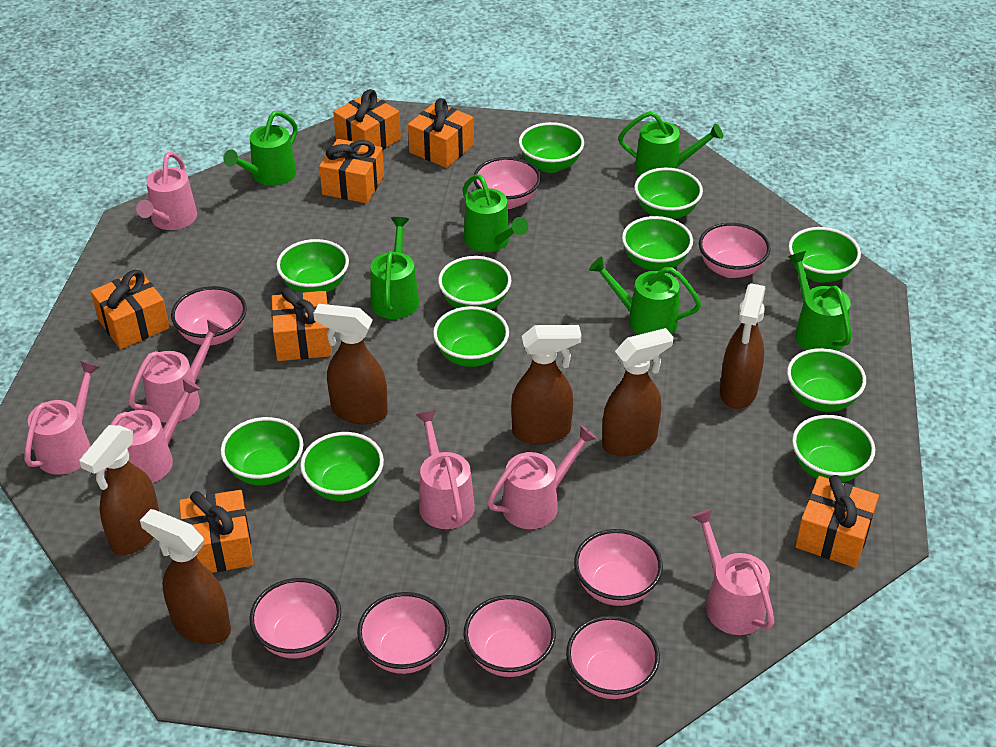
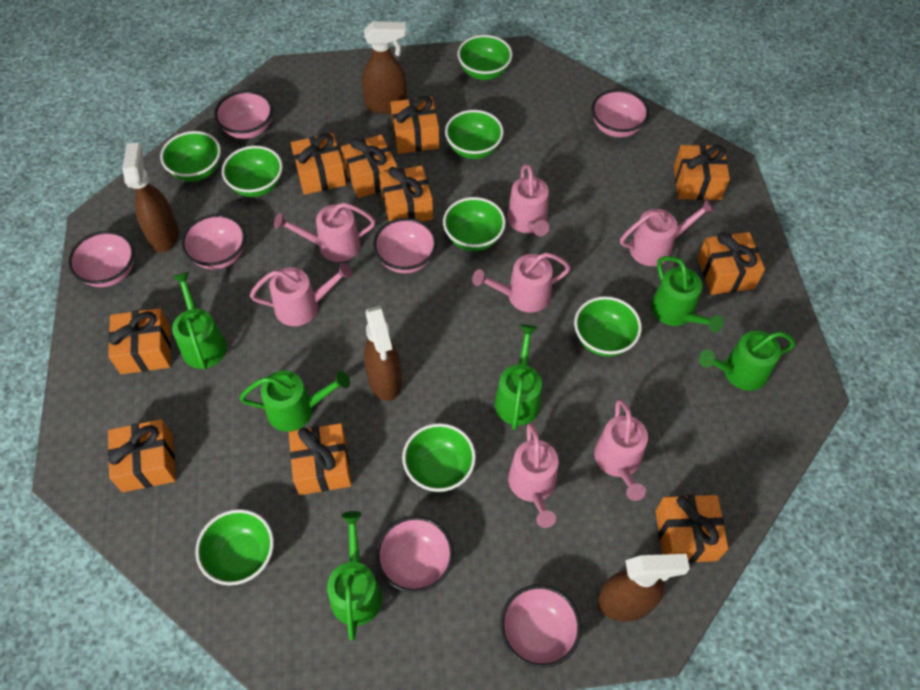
brown spray bottle: [79,425,159,555] [140,509,231,644] [313,304,388,425] [511,325,581,444] [602,328,673,456] [720,283,765,409] = 6 -> [122,143,179,253] [362,21,407,114] [364,306,402,401] [597,554,690,621] = 4
green bowl: [221,417,303,485] [276,239,349,293] [300,432,384,501] [433,306,509,367] [438,256,511,310] [519,122,584,173] [622,216,693,271] [634,168,703,219] [787,348,866,412] [788,227,861,283] [792,415,875,482] = 11 -> [160,131,221,182] [195,509,274,585] [222,146,283,197] [402,423,476,492] [443,197,506,251] [445,110,504,159] [457,35,513,80] [574,296,642,357] = 8
orange gift: [91,270,170,349] [179,490,253,573] [271,287,332,361] [319,139,384,203] [333,89,401,150] [408,98,474,168] [795,475,879,568] = 7 -> [107,419,176,492] [108,308,171,374] [289,423,351,495] [291,133,346,195] [341,134,397,198] [379,166,433,222] [391,96,439,154] [655,495,728,563] [674,145,730,200] [698,232,765,295] = 10
pink bowl: [171,286,247,345] [250,578,341,658] [357,592,450,674] [464,595,556,677] [474,157,541,209] [566,615,660,699] [574,529,663,606] [699,223,771,278] = 8 -> [68,231,134,287] [181,214,246,270] [214,91,273,139] [373,218,437,273] [376,516,454,593] [500,585,581,668] [591,89,649,137] = 7

